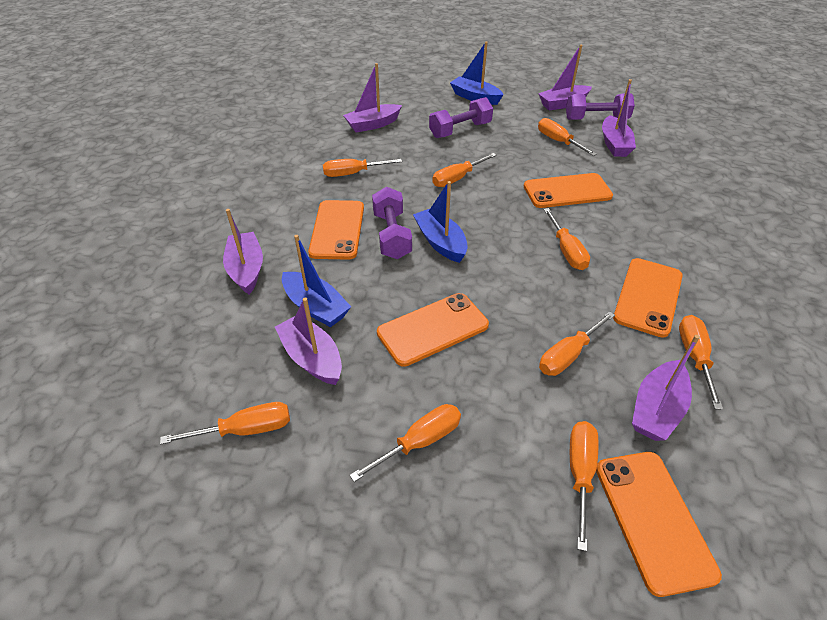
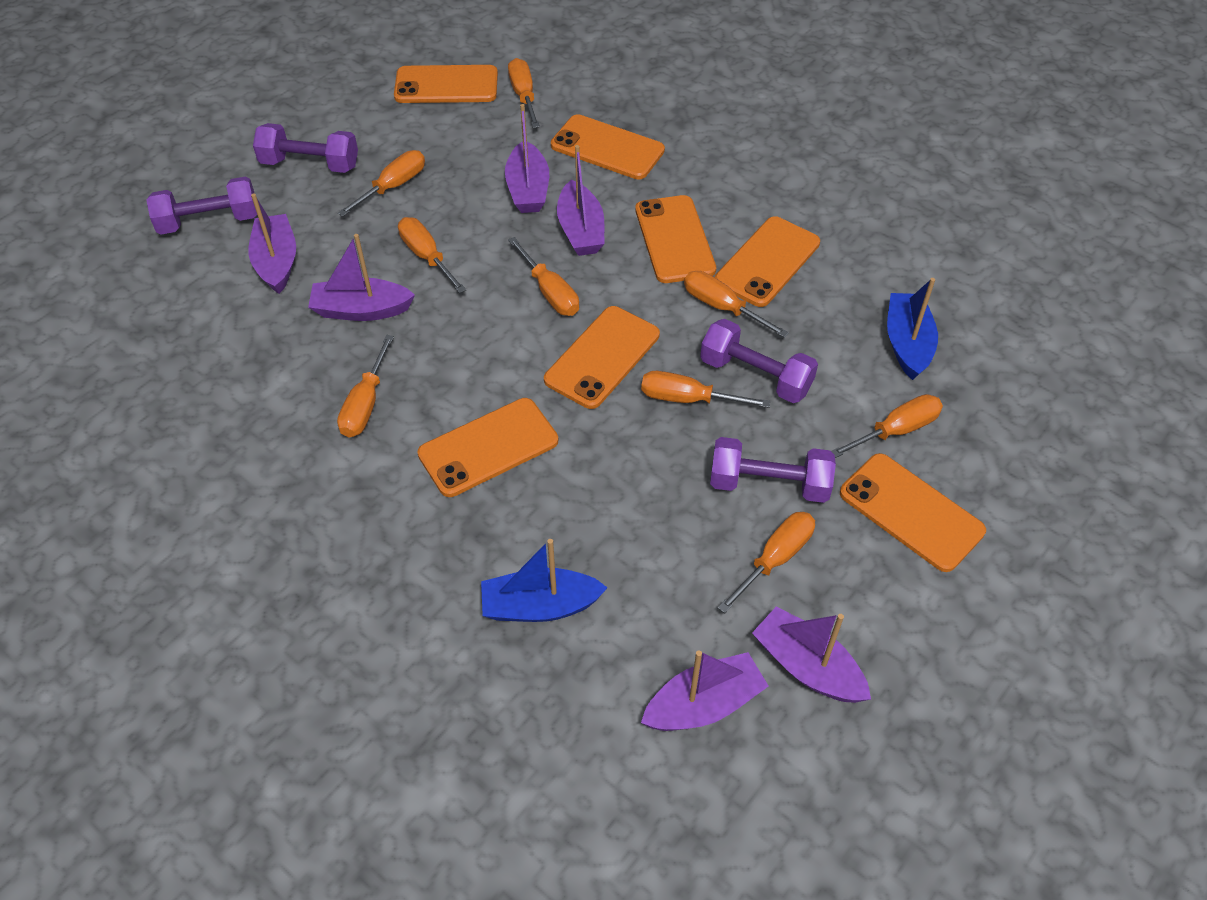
blue boat: [282,235,351,327] [413,181,468,263] [450,41,504,105] = 3 -> [481,539,608,622] [887,278,938,380] = 2
orange phone: [308,200,364,260] [377,293,489,367] [524,173,613,208] [596,452,722,597] [613,258,683,338] = 5 -> [394,65,498,103] [417,398,558,497] [544,306,660,409] [551,114,665,179] [635,195,716,283] [715,216,820,307] [840,453,986,572] = 7
purple dumbbell: [372,187,412,259] [429,97,493,138] [566,93,635,120] = 3 -> [146,177,257,234] [253,123,358,173] [700,319,818,403] [710,437,836,503] = 4

